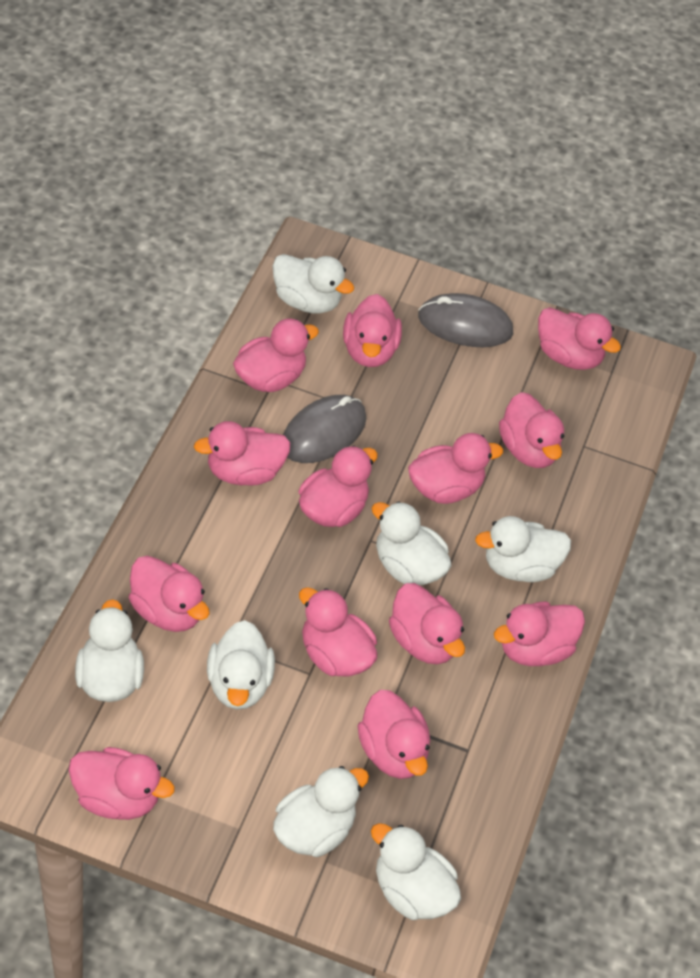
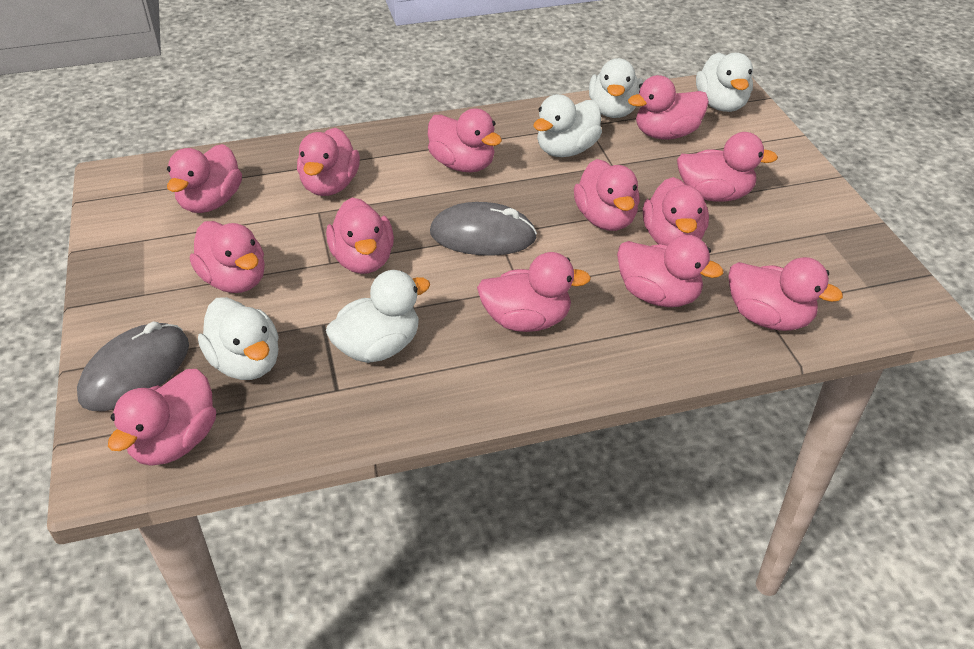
white duck: [75,599,144,702] [207,620,275,710] [272,254,355,313] [273,766,369,857] [371,823,461,920] [372,501,452,585] [475,516,571,582] = 7 -> [198,297,279,380] [326,270,430,363] [533,94,602,157] [589,58,643,118] [696,52,753,112] = 5

